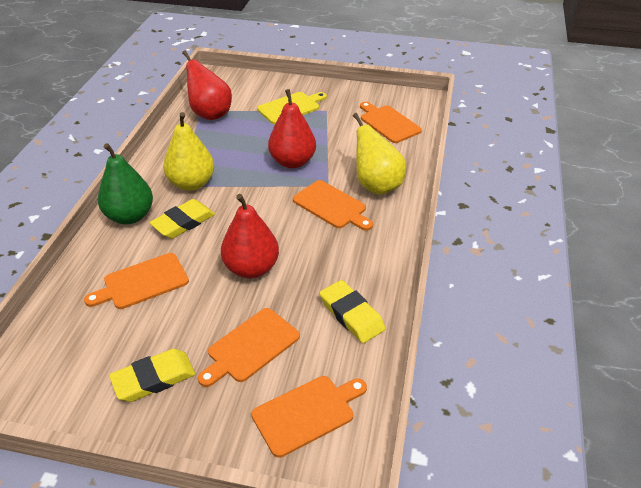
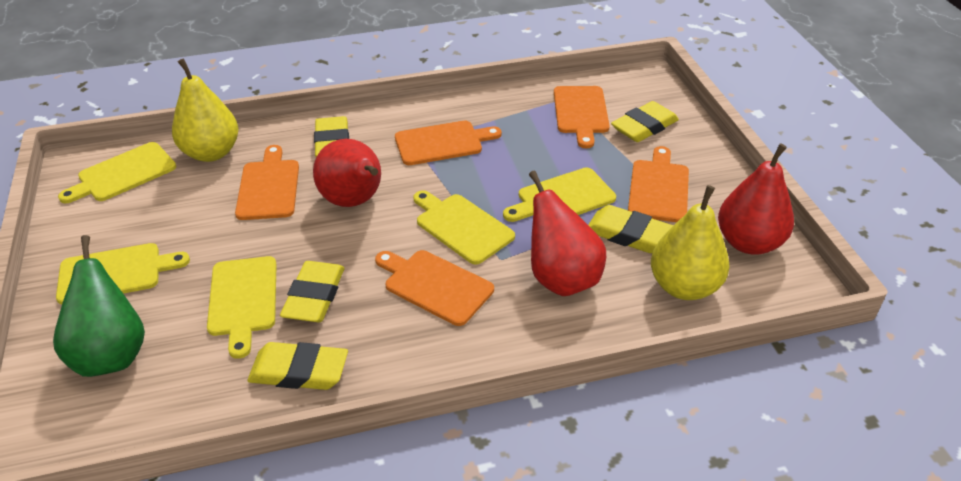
yellow cutting board: [257,92,327,125] = 1 -> [56,243,190,304] [58,142,176,203] [207,256,277,359] [413,190,515,265] [503,168,616,222] = 5
yellow eraser: [109,349,196,402] [149,199,215,239] [320,280,386,343] = 3 -> [247,342,348,390] [280,261,344,322] [314,116,349,157] [588,205,673,253] [611,101,679,142] = 5

